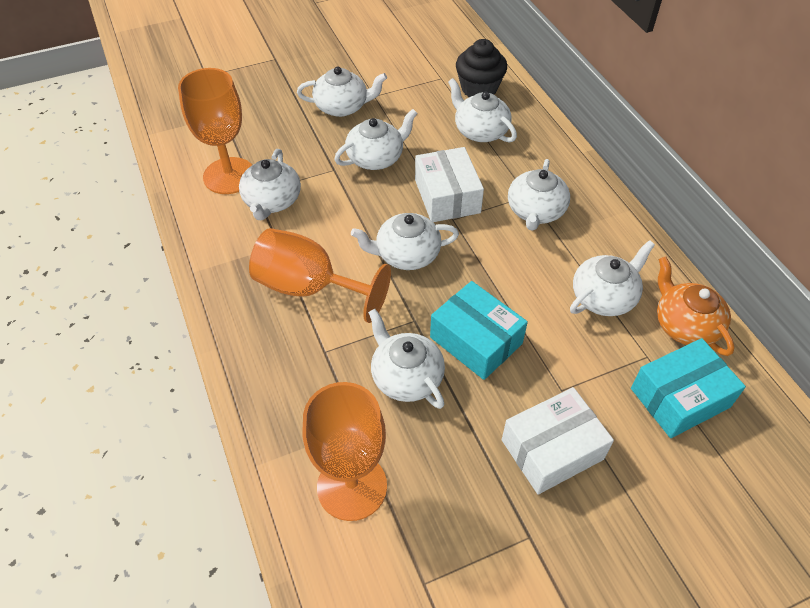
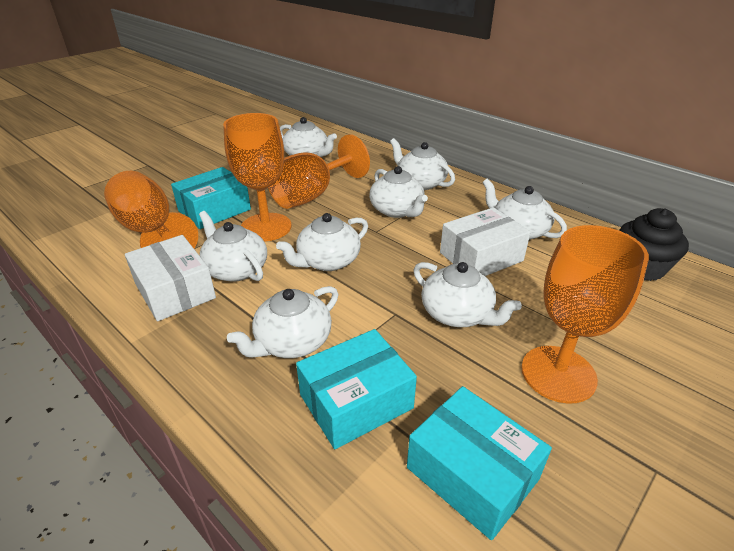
orange goblet: [178,68,252,194] [249,228,391,323] [303,382,387,521] = 3 -> [104,171,198,249] [223,113,292,241] [268,134,370,209] [521,225,649,404] = 4
orange teapot: [657,256,735,356] = 1 -> none = 0
turquoise box: [430,281,528,380] [631,338,746,438] = 2 -> [171,167,251,229] [296,329,417,449] [407,386,552,540] = 3

